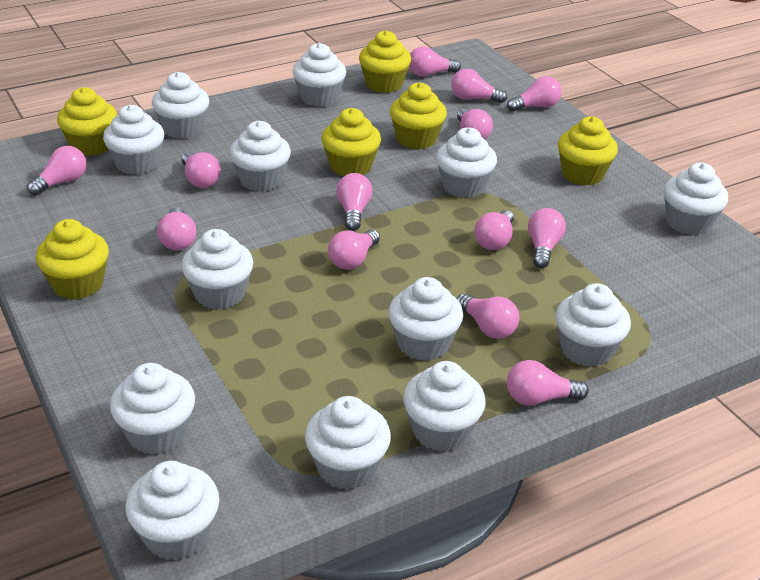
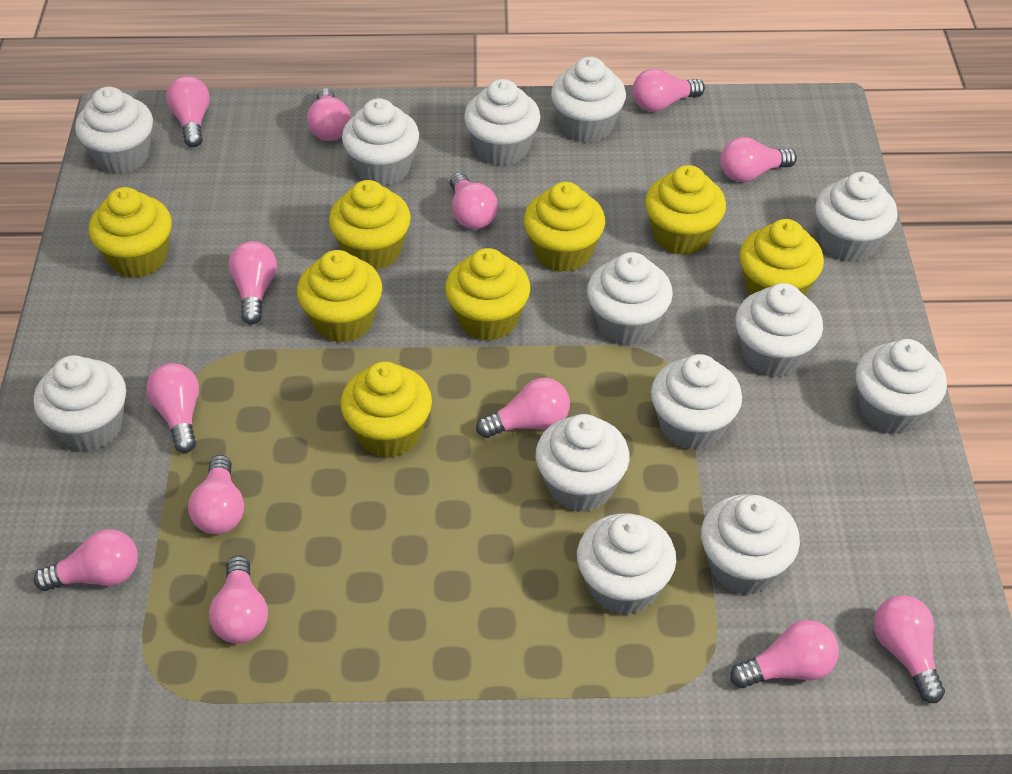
yellow cupcake: [36,219,109,300] [57,87,117,156] [322,108,381,176] [359,30,411,93] [390,82,447,149] [558,116,618,186] = 6 -> [89,187,172,278] [297,250,382,343] [329,180,411,270] [341,361,432,458] [445,248,530,341] [524,182,605,272] [645,165,726,255] [739,219,824,295] = 8

